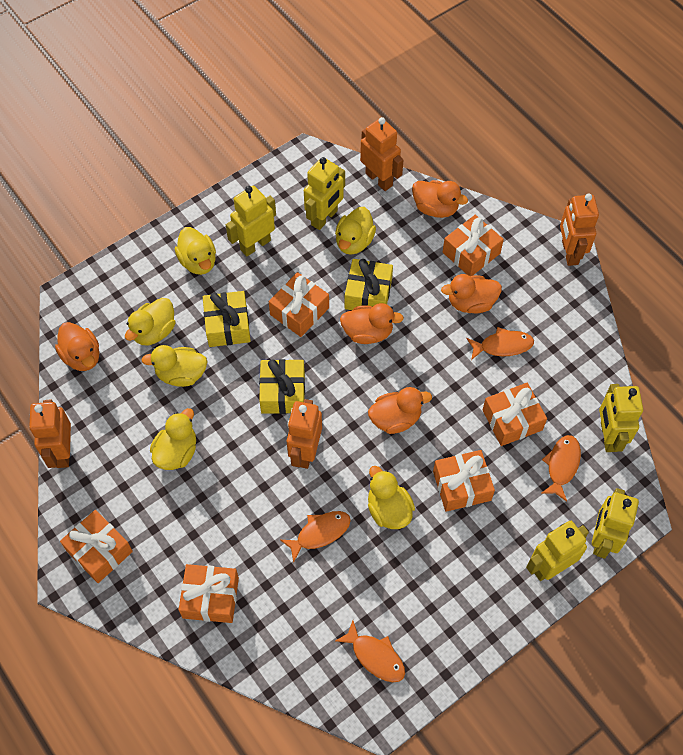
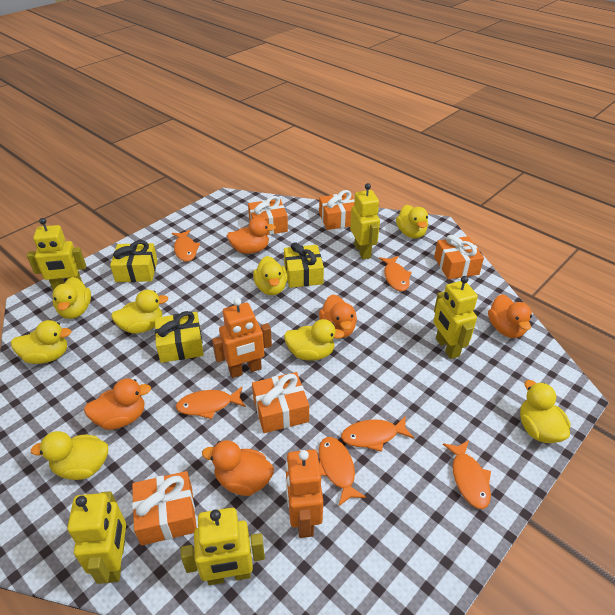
orange fish: [281,511,351,563] [336,621,405,682] [466,327,534,360] [542,435,581,502] = 4 -> [172,230,200,261] [176,386,246,419] [319,437,366,506] [341,416,414,452] [379,256,412,291] [443,440,491,509] = 6
orange gift: [60,510,133,583] [179,564,239,623] [269,272,329,337] [433,450,495,512] [443,215,504,276] [482,383,547,446] = 6 -> [132,471,197,546] [248,196,288,235] [252,372,309,433] [319,190,355,230] [434,235,484,279] = 5
orange robot: [29,400,71,468] [287,399,322,469] [360,117,403,191] [560,194,599,266] = 4 -> [212,298,272,378] [285,450,323,538] = 2
yellow duck: [125,298,176,345] [141,345,208,387] [150,408,196,470] [175,227,216,275] [335,207,376,255] [368,466,415,529] = 6 -> [11,320,71,364] [31,431,108,480] [53,277,91,319] [111,290,168,334] [253,256,288,295] [284,319,345,361] [396,205,428,238] [520,380,571,443] = 8

